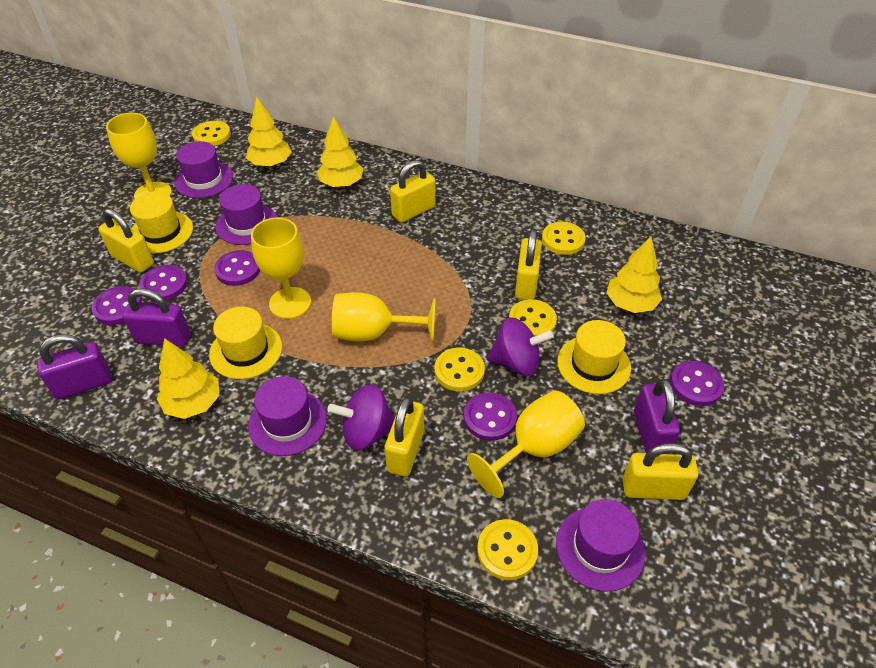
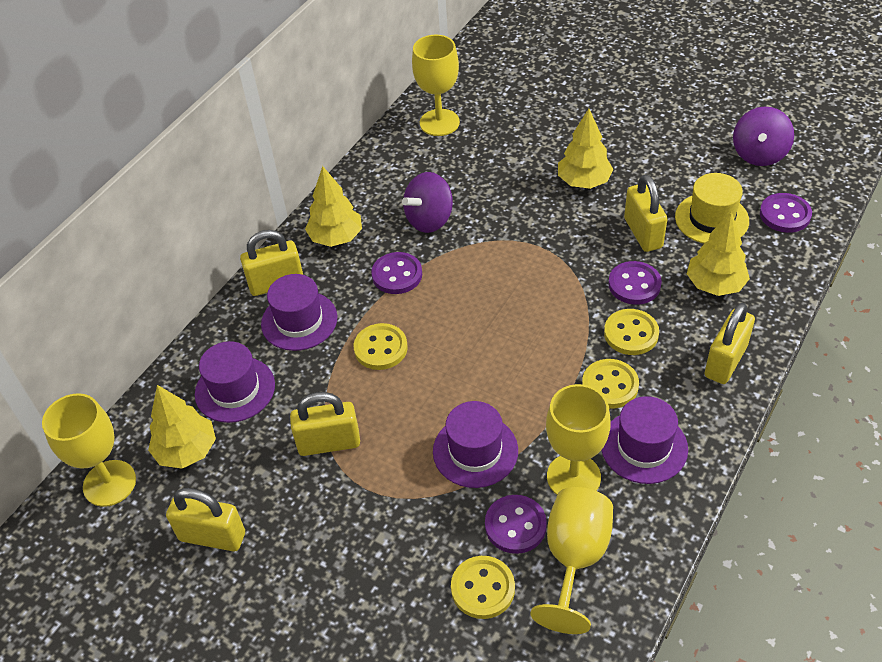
purple button: [91,286,142,325] [139,265,188,301] [214,250,260,286] [464,392,517,441] [670,361,724,406] = 5 -> [371,252,422,294] [485,495,547,554] [608,261,662,305] [760,193,812,233] = 4
purple padlock: [37,334,112,399] [123,288,190,347] [634,379,680,454] = 3 -> none = 0
yellow button: [192,121,231,146] [435,348,485,391] [477,519,538,580] [509,299,557,336] [542,221,586,255] = 5 -> [354,323,408,370] [451,556,515,619] [582,359,639,408] [604,309,659,355] = 4
yellow hat: [130,192,193,254] [209,307,282,379] [557,320,631,394] = 3 -> [675,173,749,244] = 1

